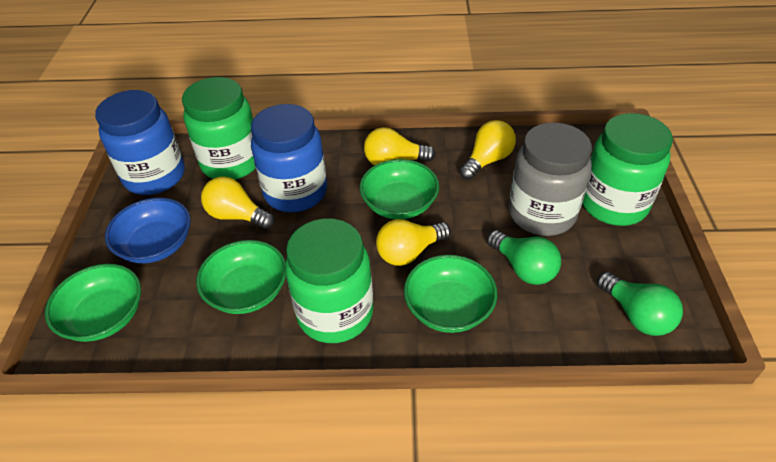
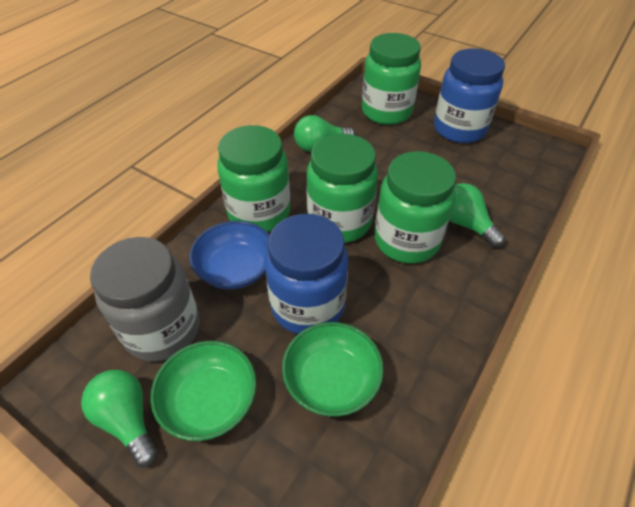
green bowl: [45,264,141,342] [196,240,286,314] [360,159,439,219] [404,255,497,333] = 4 -> [150,341,257,441] [282,322,384,417] = 2
green jar: [182,77,256,180] [285,218,373,343] [582,113,673,226] = 3 -> [217,125,290,232] [306,134,378,243] [362,33,421,125] [375,151,456,264] = 4
green light bulb: [487,230,561,285] [597,272,683,336] = 2 -> [81,370,158,467] [294,115,355,152] [449,183,505,248] = 3
yellow light bulb: [201,176,275,229] [364,127,436,165] [376,219,451,266] [460,120,516,180] = 4 -> none = 0

